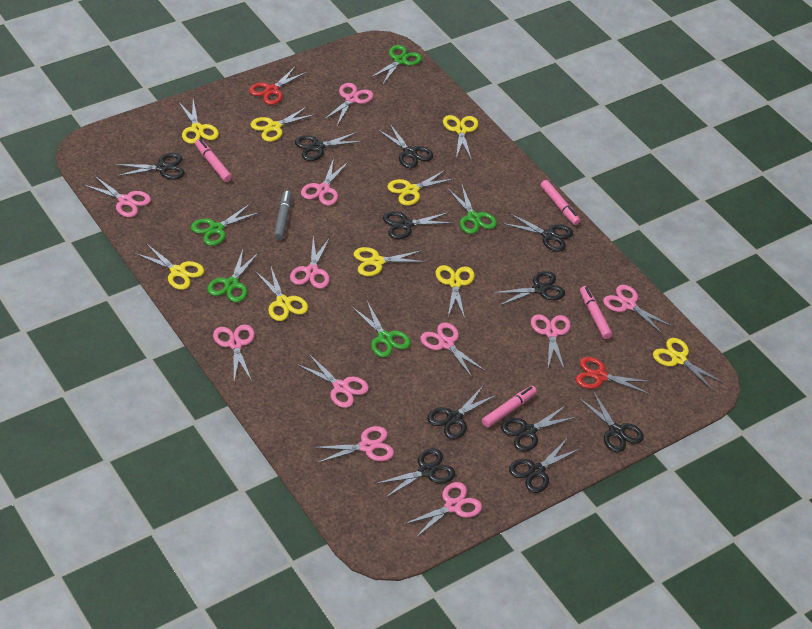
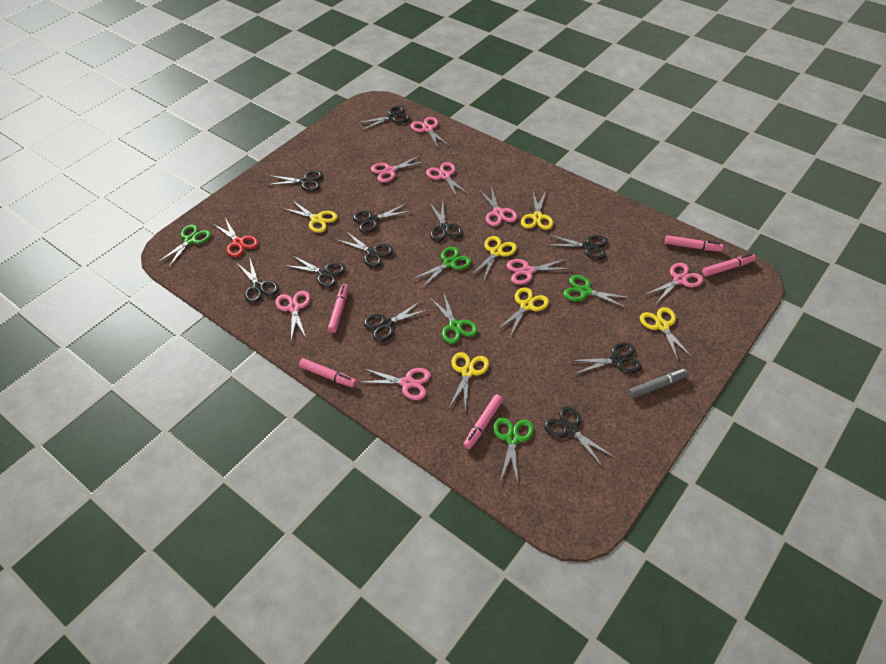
pink marker: [195,139,232,182] [482,386,537,428] [541,180,580,225] [580,286,612,339] = 4 -> [299,358,356,387] [328,284,349,333] [463,394,503,449] [665,235,723,252] [702,254,756,277] = 5
pink scissors: [84,175,151,217] [213,324,255,382] [290,237,330,289] [296,353,369,408] [301,158,348,206] [312,426,394,463] [323,83,374,126] [404,482,482,537] [421,322,485,379] [531,314,571,370] [603,285,673,335] = 11 -> [275,291,310,340] [359,368,431,400] [371,155,426,183] [411,117,450,148] [426,162,469,199] [479,186,517,226] [507,259,571,285] [644,263,703,305] = 8
red scissors: [249,66,307,105] [576,357,652,394] = 2 -> [213,218,259,257] = 1
yellow scissors: [134,243,204,290] [178,100,219,144] [251,107,316,142] [255,265,308,321] [353,247,426,276] [387,170,453,206] [436,265,475,319] [443,115,478,160] [653,338,724,391] = 9 -> [283,201,338,233] [449,352,489,412] [470,236,517,282] [497,287,549,337] [521,191,553,230] [640,307,693,360] = 6

